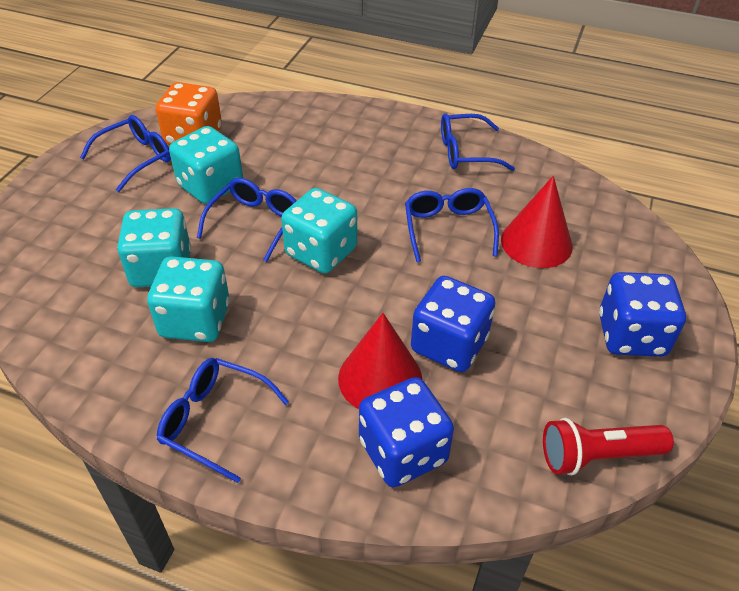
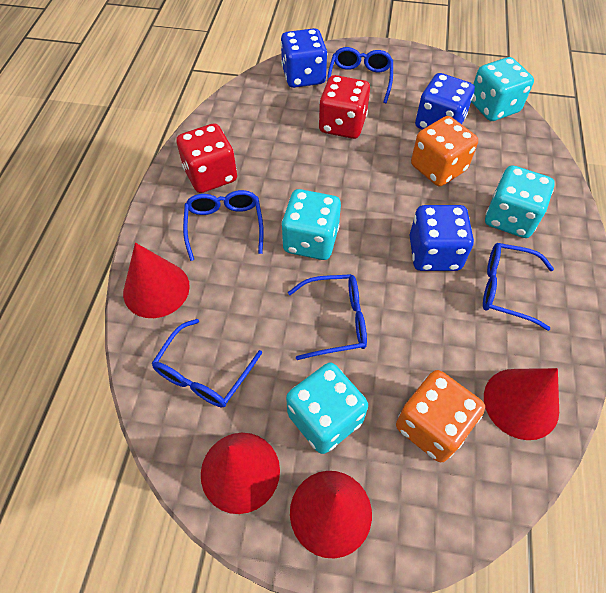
orange dice: [156,82,222,145] = 1 -> [396,370,485,462] [411,116,478,186] = 2
red cone: [338,313,422,409] [501,176,572,268] = 2 -> [123,243,190,318] [201,433,280,514] [290,471,372,559] [484,368,559,440] = 4
red dice: none = 0 -> [176,123,237,193] [319,75,370,139] = 2
red flashlight: [543,418,674,475] = 1 -> none = 0

